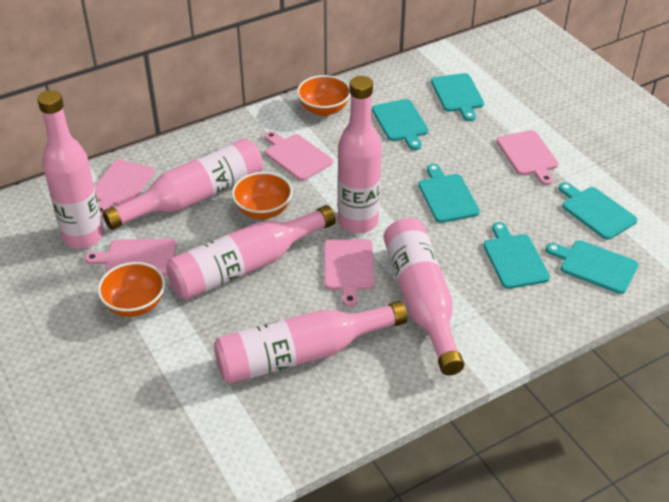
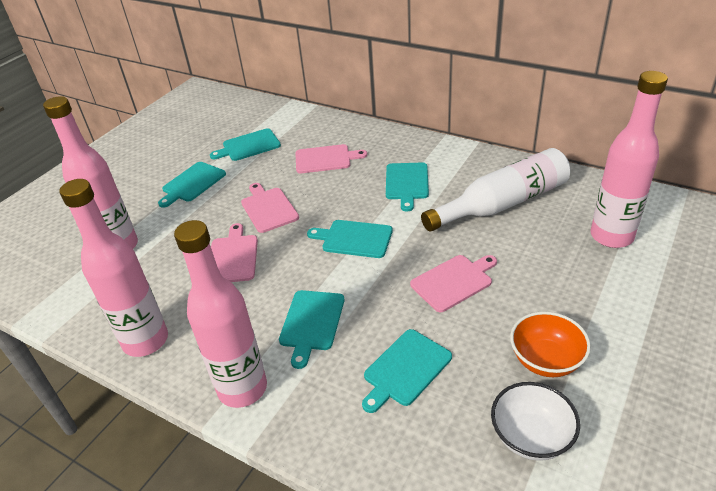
orange bowl: [98,262,165,317] [232,172,293,219] [297,75,351,116] = 3 -> [510,311,591,377] = 1
pink bottle: [37,90,104,249] [102,138,263,230] [166,205,336,300] [214,301,407,384] [337,76,382,233] [384,218,464,375] = 6 -> [43,96,138,249] [59,179,168,357] [174,220,267,408] [591,71,668,248] = 4
pink cutting board: [85,239,176,276] [95,160,155,218] [265,131,333,181] [324,239,375,307] [496,130,559,185] = 5 -> [211,223,258,282] [241,183,299,233] [295,144,367,173] [410,255,497,312] = 4
white bottle: none = 0 -> [421,148,570,232] = 1
white bowl: none = 0 -> [491,382,580,461] = 1

